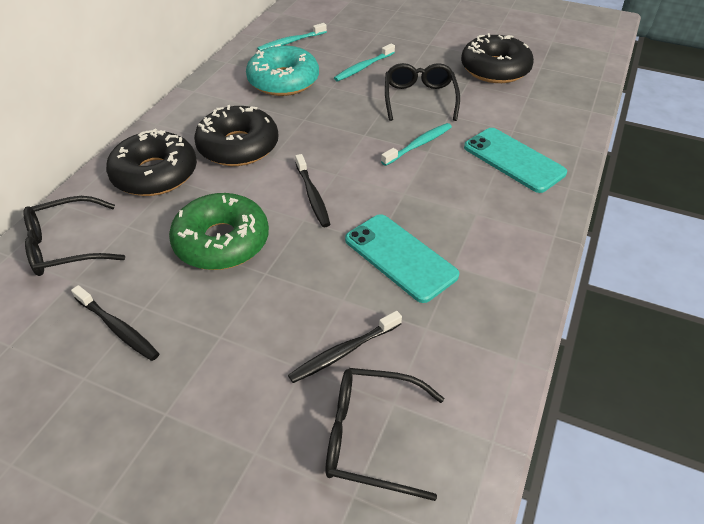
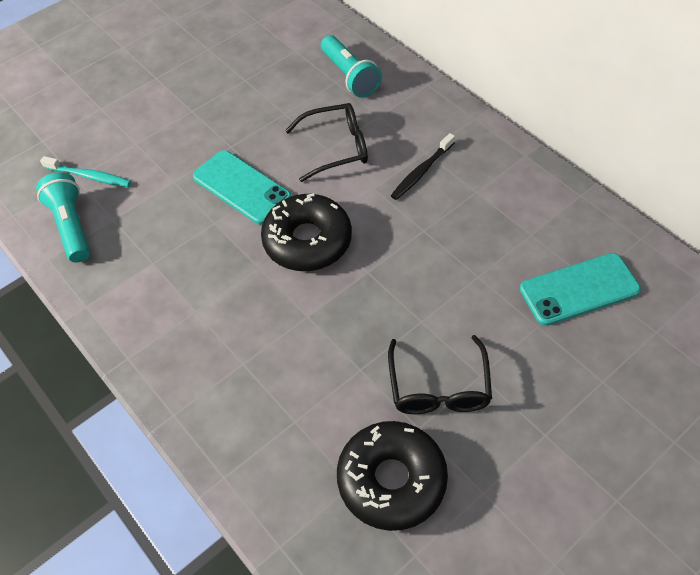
black donut: [106,128,197,196] [194,105,278,166] [461,33,534,83] = 3 -> [261,194,352,271] [337,421,448,531] = 2
black glasses: [23,196,125,276] [326,368,444,501] [385,63,460,121] = 3 -> [285,103,368,182] [388,335,492,414] = 2
black toothbrush: [71,285,159,361] [288,311,402,383] [295,154,330,227] = 3 -> [391,133,455,200] = 1
green donut: [169,193,269,270] = 1 -> none = 0
turquoise donut: [246,44,319,96] = 1 -> none = 0
turquoise flashlight: none = 0 -> [36,172,90,262] [321,35,382,98] = 2
turquoise toothbrush: [257,23,327,51] [334,43,395,81] [381,123,452,166] = 3 -> [40,156,131,187] = 1

